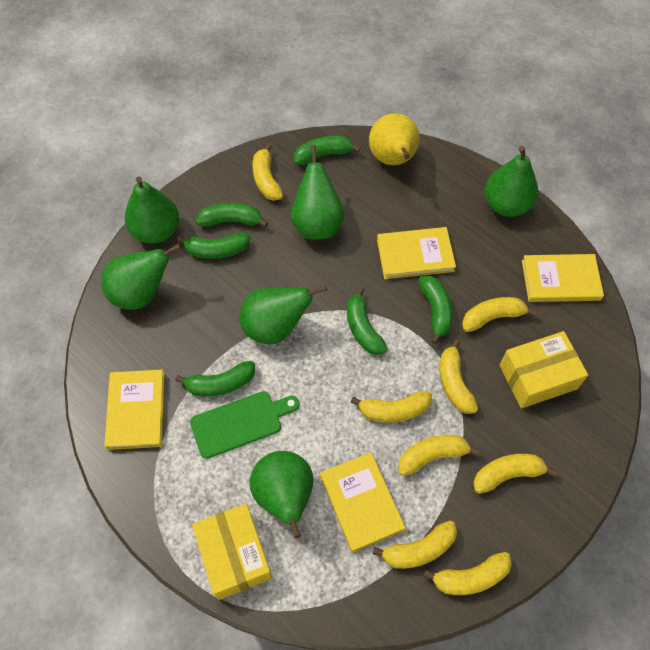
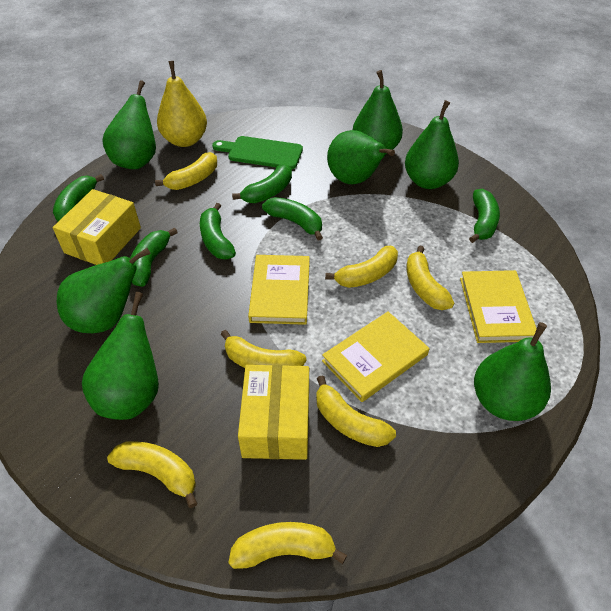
green pear: [101,243,181,310] [125,177,179,244] [239,285,327,344] [249,451,314,539] [291,145,344,240] [485,146,538,217] = 6 -> [57,248,150,333] [82,292,159,420] [102,80,156,169] [327,130,395,184] [353,70,403,155] [405,100,459,189] [474,322,551,421] = 7
yellow banana: [252,143,283,201] [351,391,432,423] [373,521,457,569] [398,435,480,476] [423,552,512,595] [440,339,478,414] [462,297,536,332] [473,454,557,494] = 8 -> [107,441,198,508] [155,152,217,190] [221,330,307,368] [229,522,347,569] [316,375,396,447] [325,246,398,288] [407,246,454,310] = 7
yellow book: [104,370,165,450] [320,452,405,553] [377,227,456,279] [522,254,604,302] = 4 -> [248,255,310,325] [322,311,429,402] [460,270,537,343] = 3

